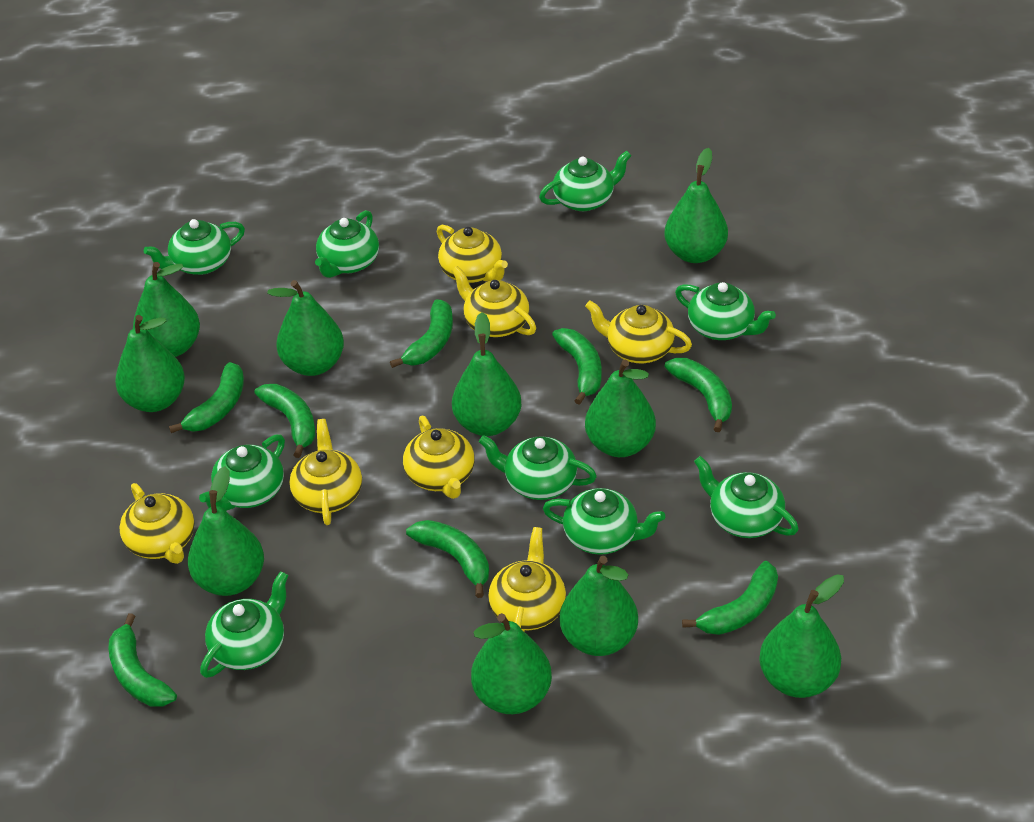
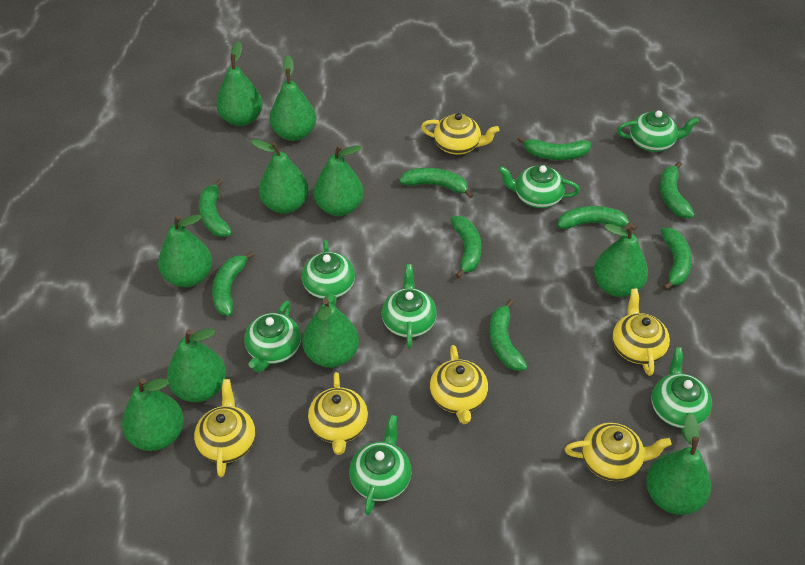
green banana: [108,613,177,707] [169,362,244,433] [254,384,315,458] [390,299,453,368] [406,520,489,598] [552,328,602,405] [665,358,732,432] [682,561,778,635] = 8 -> [199,179,232,237] [212,251,255,316] [399,168,473,198] [450,216,482,279] [490,299,528,371] [517,136,591,160] [557,206,637,231] [660,161,695,218] [661,228,692,291] = 9
green teapot: [143,219,245,275] [199,435,285,511] [200,571,289,678] [315,210,379,278] [479,435,597,500] [539,151,632,211] [543,488,665,555] [675,282,776,340] [694,456,799,538] = 9 -> [244,301,301,372] [302,240,355,305] [349,415,412,515] [382,264,437,349] [498,165,580,208] [617,110,699,152] [651,347,712,442] = 7
yellow teapot: [119,483,194,564] [289,419,362,525] [403,416,475,499] [437,225,508,283] [452,266,536,337] [488,527,566,632] [585,301,692,363] = 7 -> [194,379,255,477] [308,372,368,455] [421,113,499,155] [430,345,488,424] [565,423,672,481] [612,289,670,376] = 6

